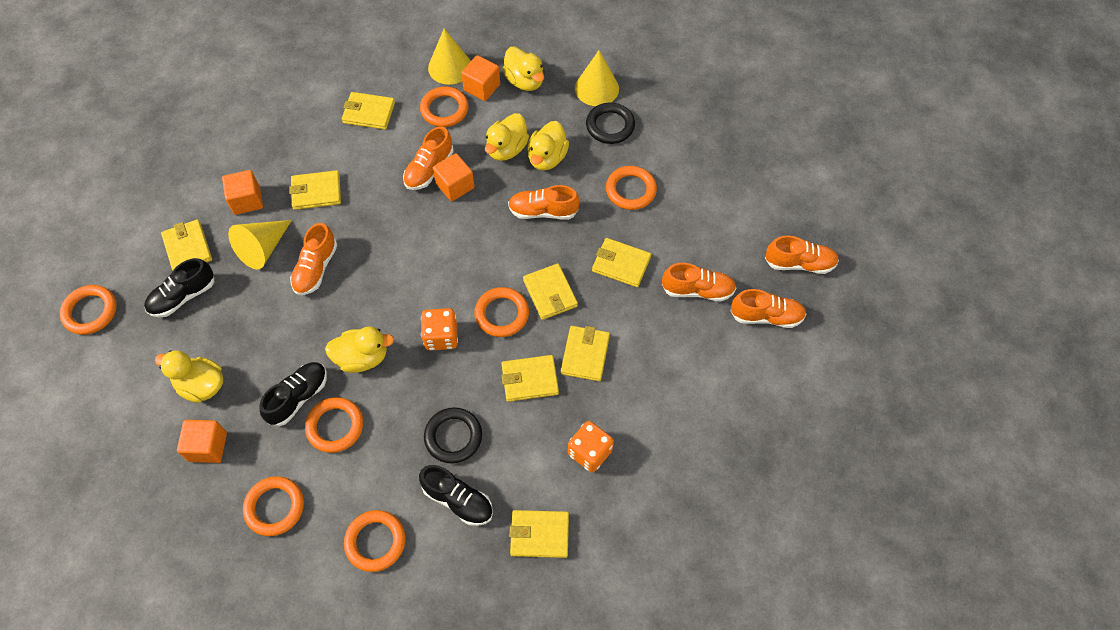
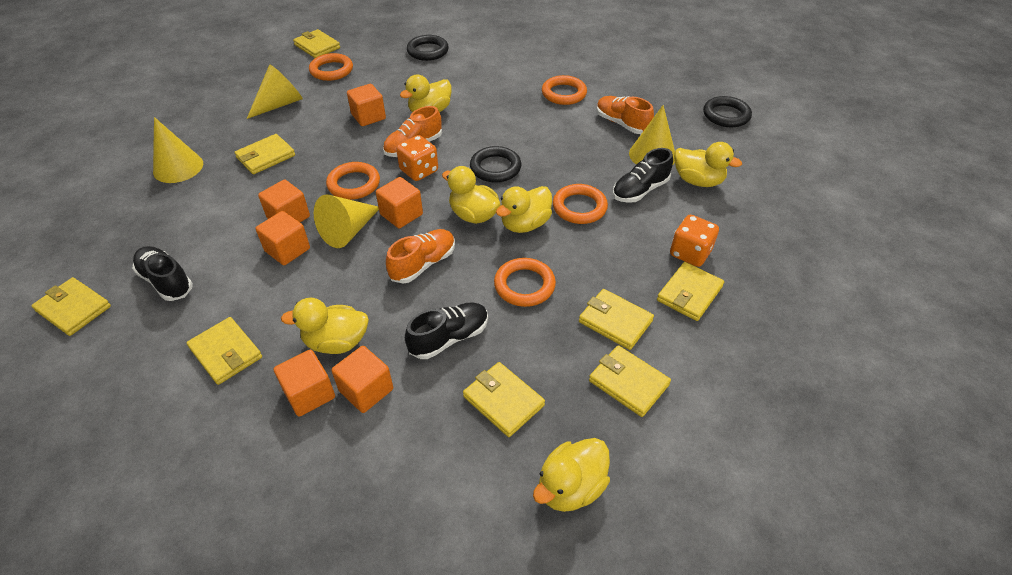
black ring: [424,407,482,464] [586,103,635,144] = 2 -> [407,35,449,61] [470,146,521,182] [703,96,752,127] = 3
orange cube: [177,420,227,463] [222,170,263,215] [433,153,475,201] [461,55,500,101] = 4 -> [256,211,310,265] [258,179,310,222] [274,350,335,417] [331,346,393,413] [347,84,386,126] [376,177,423,228] = 6
orange ring: [60,285,117,335] [243,476,304,536] [305,397,363,453] [344,510,405,572] [420,87,469,127] [474,287,529,337] [606,166,657,210] = 7 -> [309,53,353,81] [326,162,380,200] [494,258,556,307] [542,75,587,105] [553,184,608,224] = 5
orange shoe: [290,223,337,295] [403,127,453,190] [508,185,580,219] [662,263,736,301] [730,289,807,328] [765,236,839,274] = 6 -> [383,106,442,157] [386,229,455,283] [597,96,654,134] = 3
yellow cone: [228,220,292,270] [428,28,471,85] [575,50,619,106] = 3 -> [153,117,203,183] [247,64,303,119] [314,195,379,248] [629,105,675,165] = 4
yellow duck: [155,351,223,403] [325,327,394,373] [485,113,529,161] [502,46,544,91] [527,121,569,171] = 5 -> [281,298,369,354] [400,75,451,112] [442,166,501,224] [496,186,552,233] [533,438,610,512] [674,142,742,187] = 6

